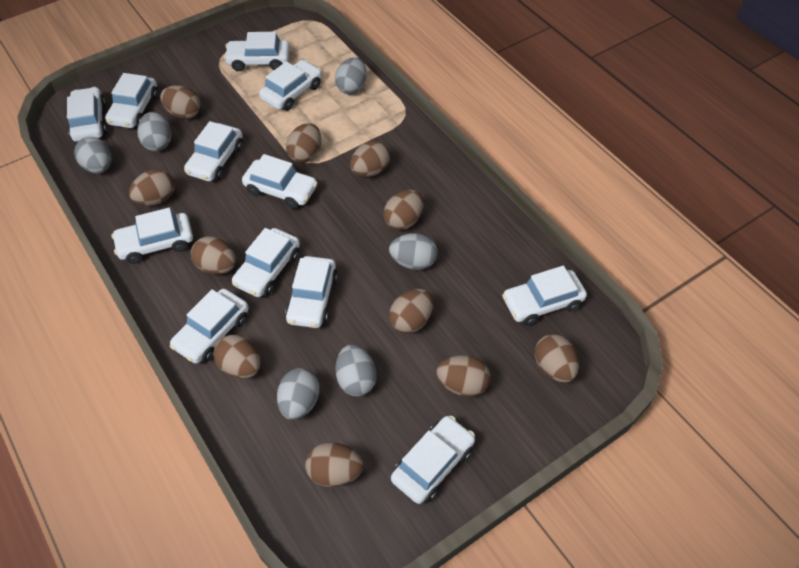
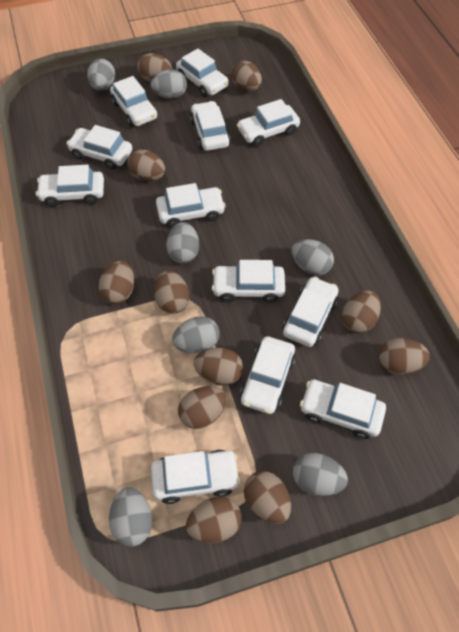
grey egg: [74,137,111,173] [137,112,171,151] [277,368,320,420] [335,57,367,94] [335,345,377,396] [389,233,438,270] = 6 -> [87,59,115,91] [109,487,152,547] [150,69,187,99] [166,222,199,263] [172,317,220,353] [291,239,334,275] [293,453,348,496] = 7

